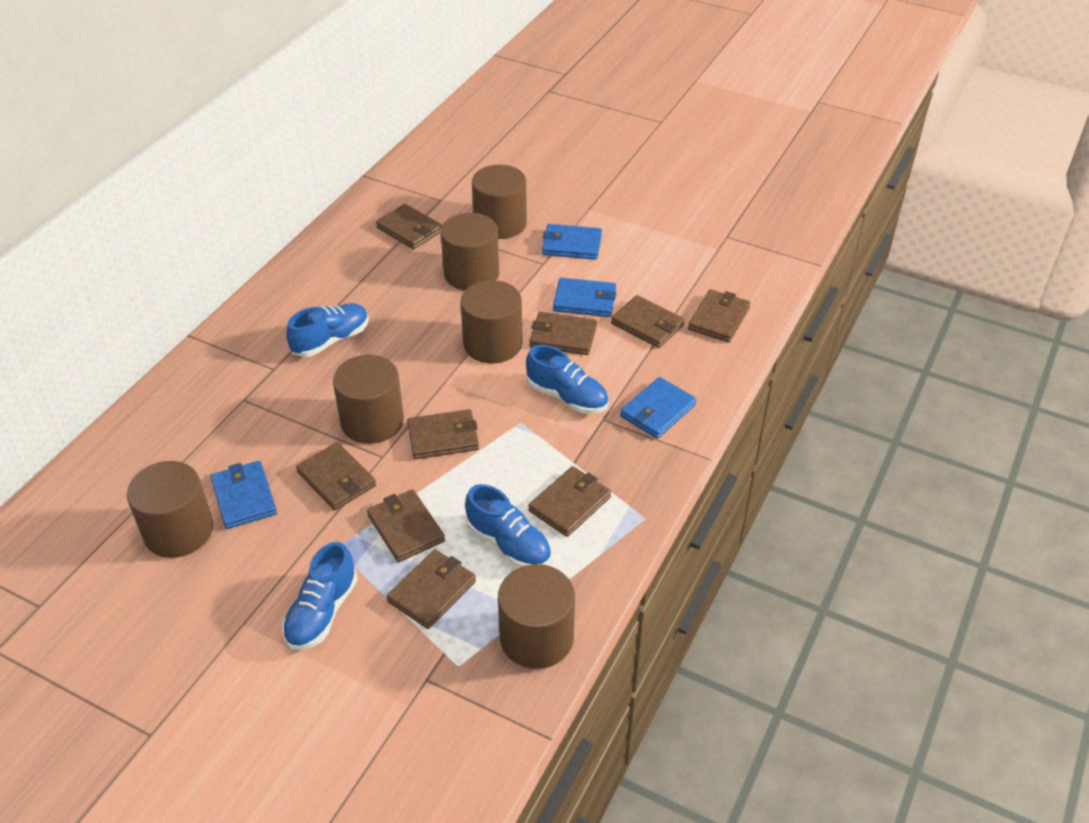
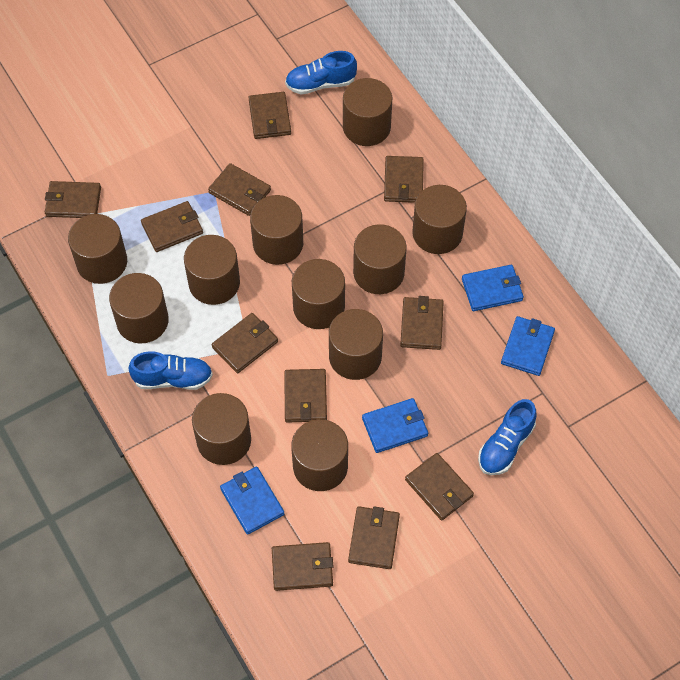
blue shoe: [282,542,358,650] [286,303,369,357] [465,484,551,568] [526,345,609,414] = 4 -> [128,351,213,390] [285,51,357,94] [478,399,537,475] = 3
brown cylinder: [127,461,213,558] [333,355,404,444] [441,213,499,291] [461,280,522,364] [472,165,527,239] [498,564,575,669] = 6 -> [68,214,127,284] [109,273,169,343] [184,235,240,305] [192,393,251,465] [250,195,303,265] [291,419,348,491] [292,259,345,329] [329,309,383,380] [343,78,392,146] [353,224,407,294] [412,185,467,254] = 11
brown wallet: [296,442,376,510] [367,489,445,562] [376,204,442,249] [387,549,476,629] [407,409,479,459] [528,466,611,537] [529,312,597,355] [611,295,685,348] [688,289,750,342] = 9 -> [45,181,101,218] [141,201,203,252] [208,163,271,216] [212,313,278,373] [249,92,291,139] [272,542,333,591] [284,369,327,422] [348,506,400,569] [384,156,424,203] [400,296,444,350] [405,453,474,521] = 11

